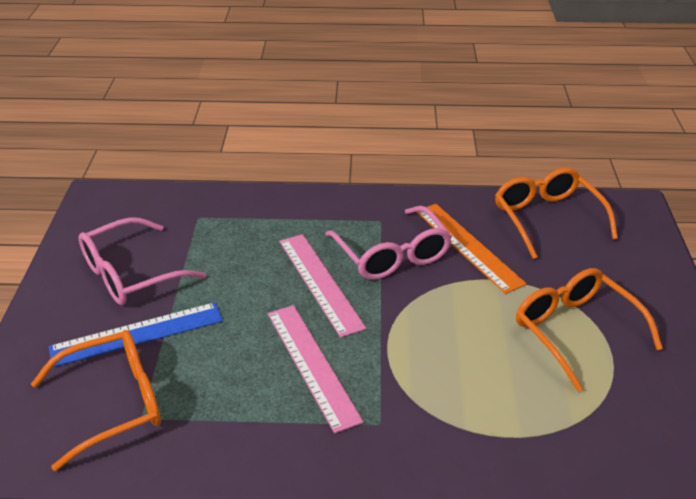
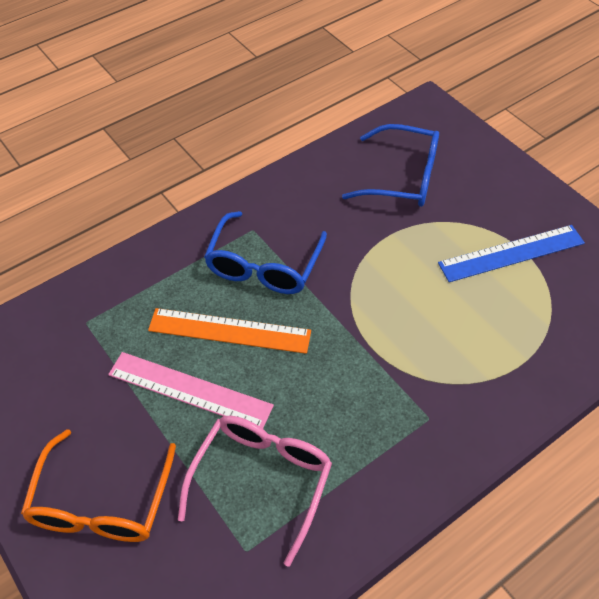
blue glasses: none = 0 -> [204,211,327,294] [342,124,439,207] = 2
orange glasses: [31,330,161,471] [495,167,618,259] [516,268,663,391] = 3 -> [21,429,176,542] = 1
pink glasses: [79,217,206,305] [325,206,452,280] = 2 -> [178,415,332,567] = 1
pink ruler: [268,305,364,433] [279,234,366,338] = 2 -> [108,352,274,429] = 1

